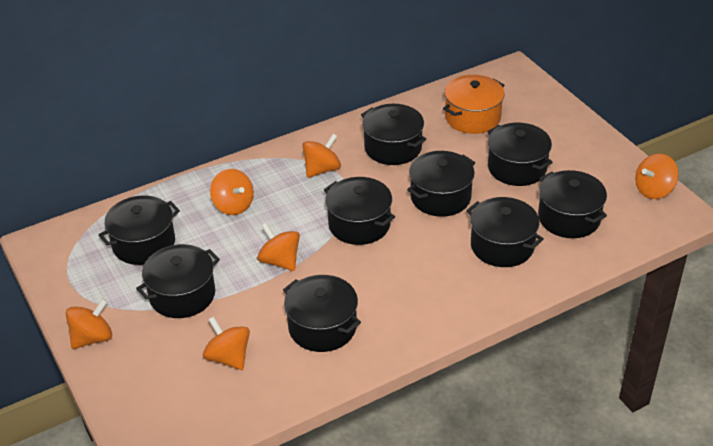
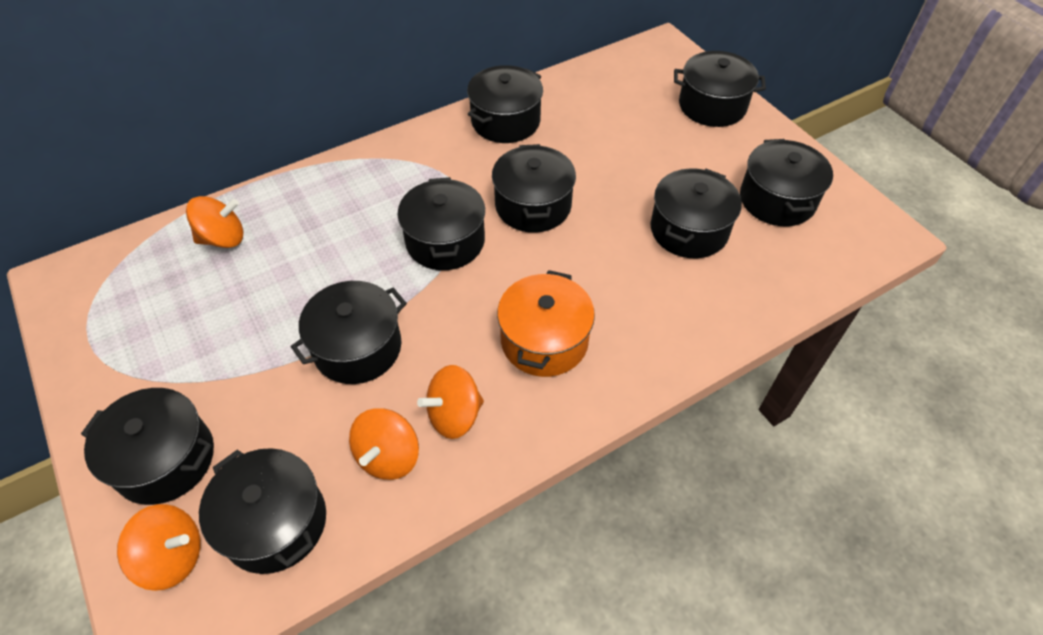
orange spinning top: [66,298,112,349] [203,316,250,370] [210,169,254,215] [257,223,300,271] [302,134,341,178] [635,154,679,199] = 6 -> [117,504,200,591] [186,196,243,248] [349,408,419,480] [417,365,484,439] = 4

